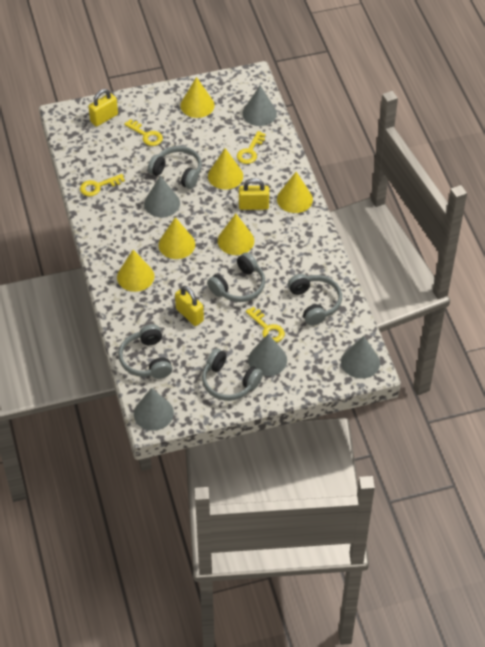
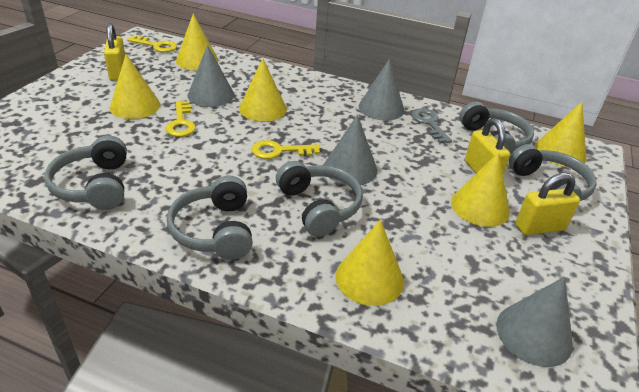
grey cone: [134,388,174,431] [144,176,180,217] [243,86,277,126] [248,334,287,376] [341,336,380,379] = 5 -> [188,45,235,107] [324,115,378,185] [359,59,404,121] [496,277,573,367] = 4
grey key: none = 0 -> [412,108,452,143] = 1
yellow key: [80,174,125,196] [124,119,163,146] [237,131,266,164] [246,306,285,342] = 4 -> [127,36,177,52] [165,101,196,137] [251,140,320,159] = 3

